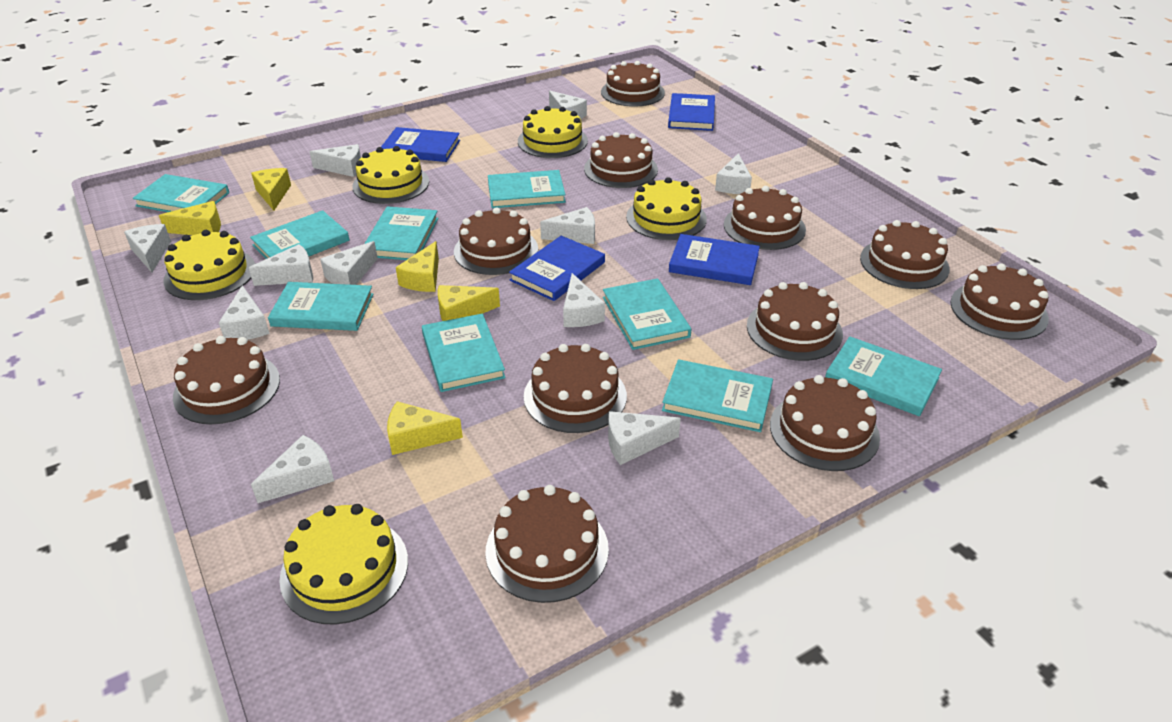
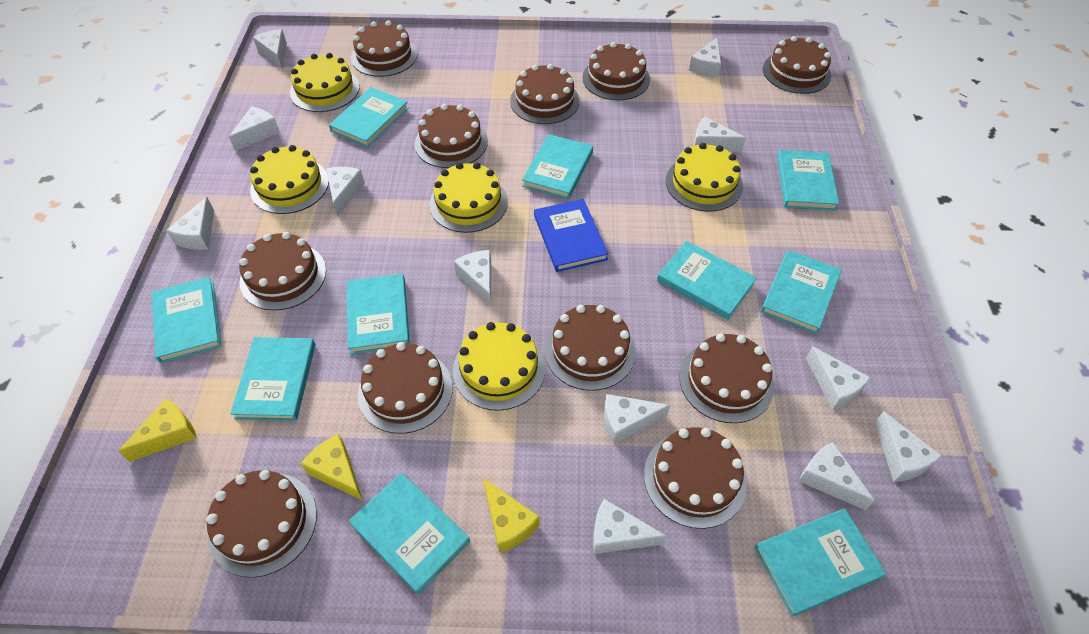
blue book: [381,127,460,162] [509,236,605,301] [668,93,715,131] [669,234,760,285] = 4 -> [534,199,609,272] = 1
turquoise book: [133,174,229,212] [250,210,350,259] [268,282,373,331] [364,206,438,260] [422,314,506,392] [488,170,566,208] [603,278,691,350] [662,359,773,432] [825,337,942,416] = 9 -> [151,277,222,363] [230,337,316,421] [329,87,409,147] [347,274,410,354] [349,473,470,595] [522,134,593,199] [657,241,757,320] [755,509,887,617] [761,250,842,334] [777,150,839,211] = 10
white cheese: [124,224,171,272] [219,285,270,340] [249,244,313,286] [251,435,334,503] [310,144,361,177] [320,241,378,285] [540,207,595,244] [549,90,587,119] [563,273,605,327] [608,411,681,465] [715,153,752,194] = 11 -> [166,197,214,250] [229,106,280,151] [253,29,287,69] [326,167,365,217] [454,250,491,306] [593,499,666,554] [604,394,670,444] [689,37,721,78] [694,117,746,152] [799,442,875,510] [806,346,871,410] [875,411,942,482] = 12
yellow cheese: [159,201,221,235] [251,168,291,211] [387,401,463,455] [396,241,439,292] [438,285,500,321] = 5 -> [118,399,197,462] [301,434,363,501] [483,478,539,553] = 3

